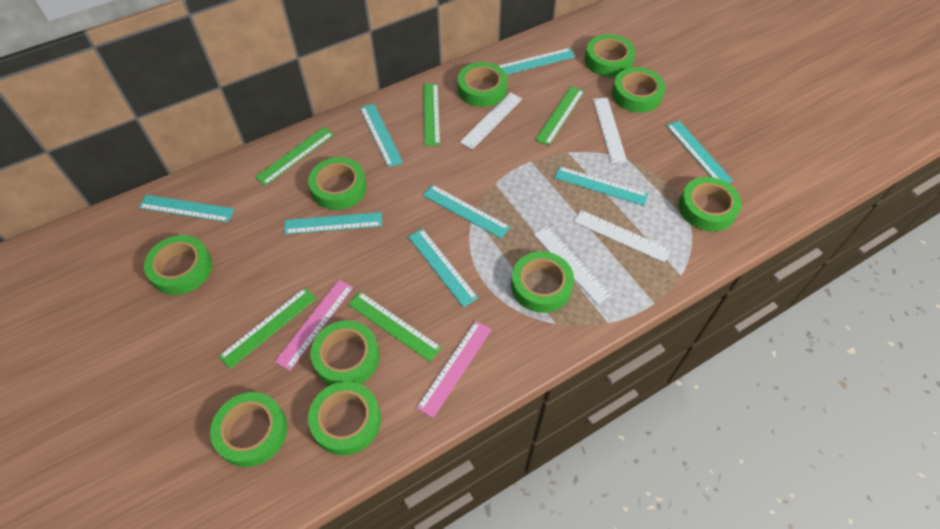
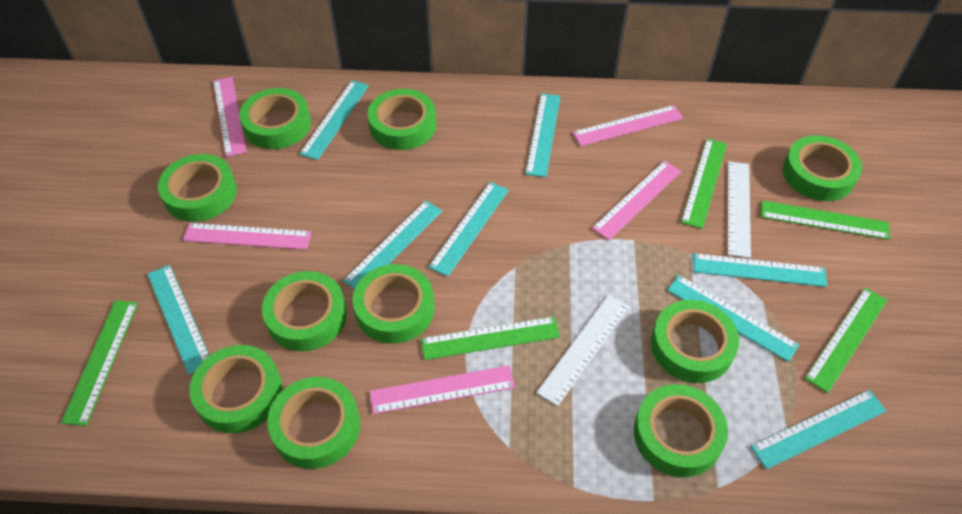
pink ruler: [274,280,354,371] [416,321,492,418] = 2 -> [183,223,312,250] [213,77,247,157] [369,365,515,414] [572,105,683,146] [592,160,681,240] = 5
white ruler: [460,93,522,150] [533,226,611,304] [573,210,671,263] [593,98,627,163] = 4 -> [536,295,629,406] [728,161,751,258] = 2

